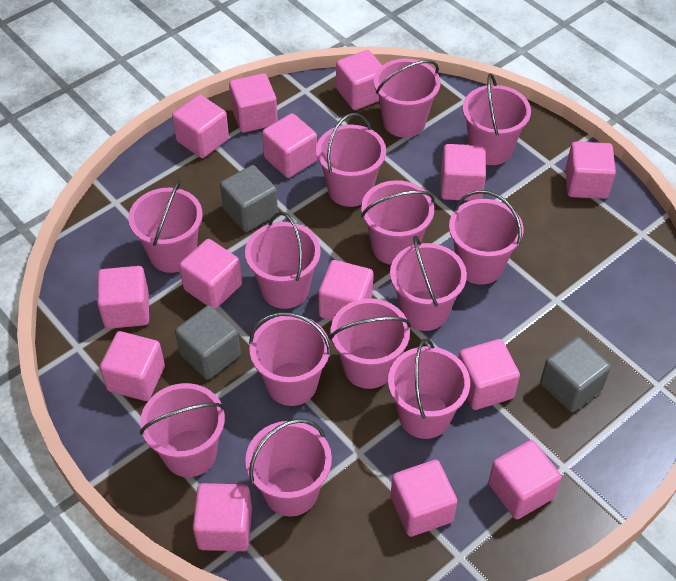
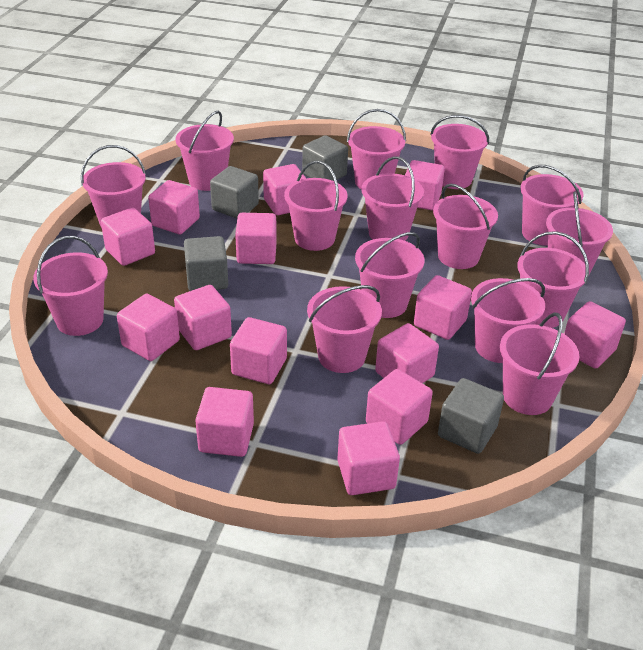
grey cube: [175,305,241,380] [220,165,278,232] [540,337,611,412] = 3 -> [184,236,228,291] [210,166,259,219] [302,135,348,181] [438,378,504,454] = 4
pink bucket: [128,179,203,273] [140,383,225,477] [245,212,321,309] [245,419,332,517] [249,312,331,406] [316,113,386,207] [329,298,411,389] [361,180,435,265] [374,58,440,137] [388,339,470,439] [390,236,467,331] [449,190,524,285] [462,73,531,165] = 13 -> [33,236,108,336] [81,145,146,228] [175,111,234,191] [284,161,348,251] [307,285,382,373] [347,109,406,189] [355,232,425,318] [361,156,424,241] [430,115,489,189] [433,184,498,269] [471,278,545,363] [500,312,579,415] [517,231,589,328] [520,165,584,246] [546,191,613,274] = 15

